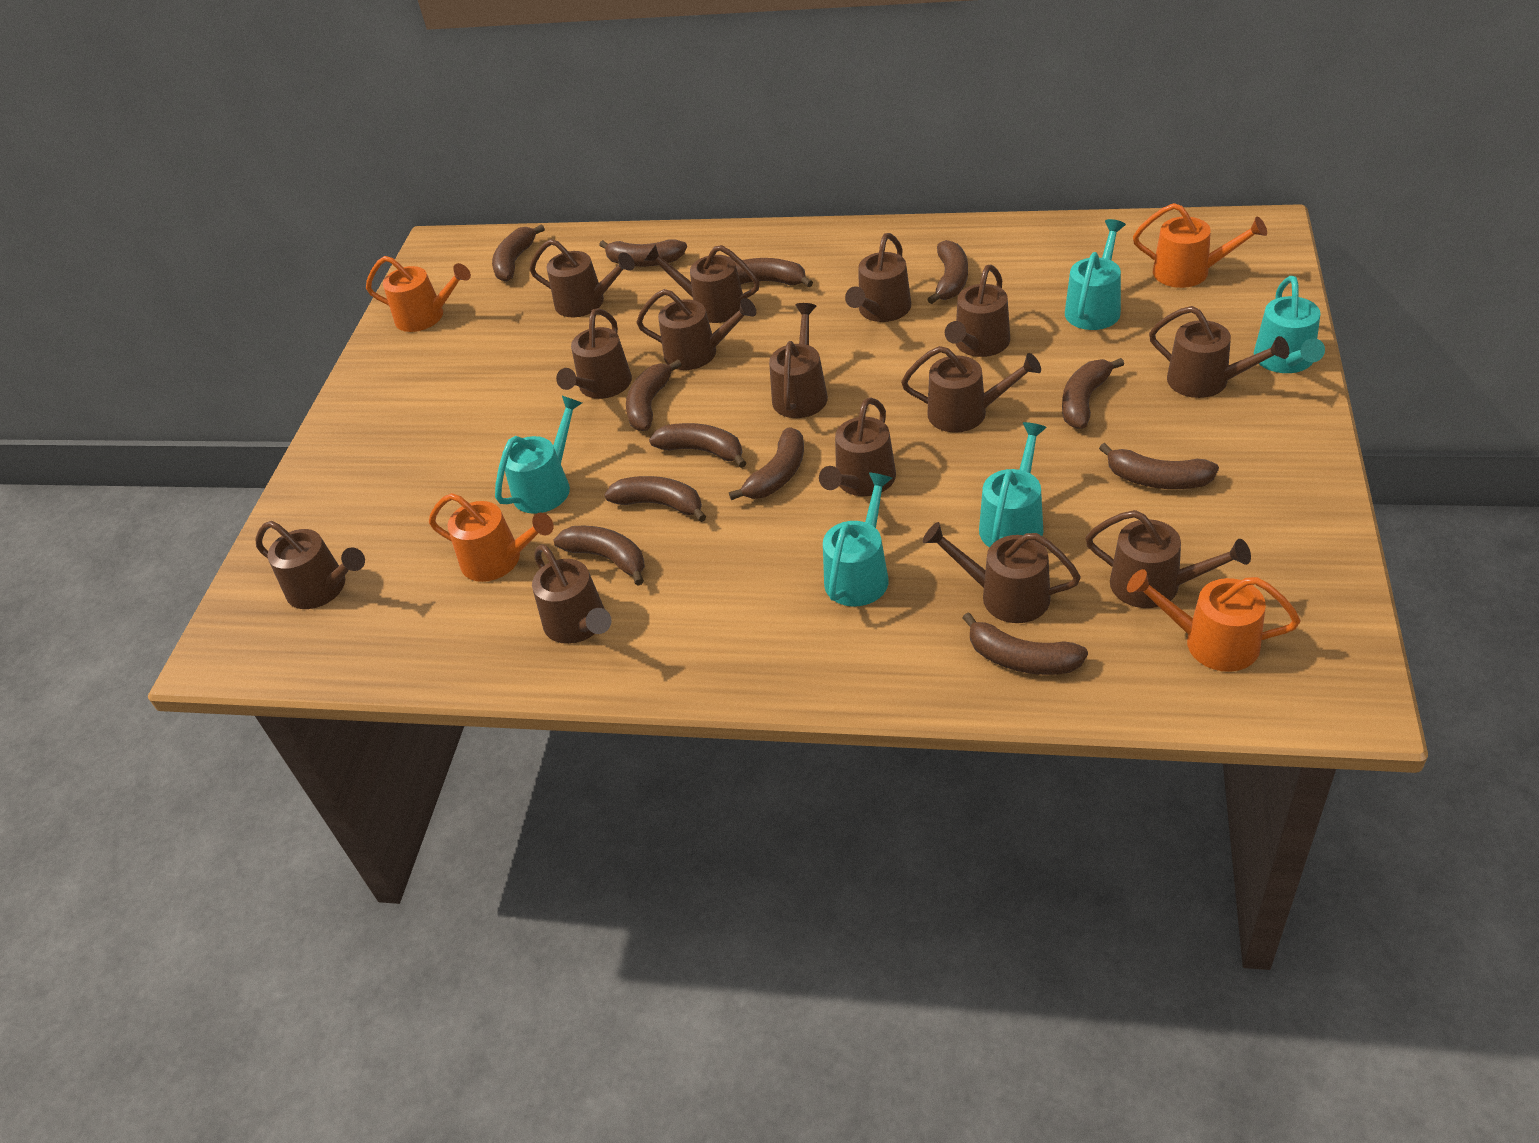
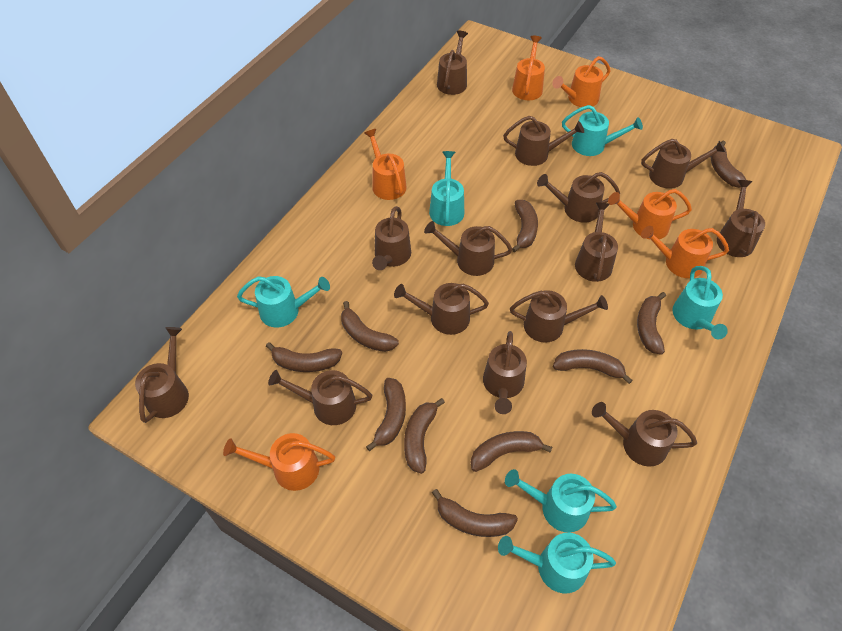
brown banana: [492,224,545,282] [554,526,645,586] [599,239,687,267] [604,476,706,522] [626,360,682,431] [649,423,746,468] [729,428,804,500] [735,258,813,287] [927,240,968,304] [963,612,1088,675] [1062,358,1124,429] [1099,443,1219,489] = 12 -> [266,342,342,372] [341,301,399,352] [366,378,406,451] [404,398,445,474] [432,489,518,537] [470,431,552,472] [512,200,538,252] [553,349,633,384] [637,292,666,355] [711,141,746,188] = 10
orange watering can: [366,256,471,332] [429,493,554,582] [1127,569,1300,672] [1133,203,1267,288] = 4 -> [223,433,335,491] [364,129,407,200] [512,36,545,100] [552,56,611,107] [608,189,692,240] [641,226,729,278] = 6
turquoise watering can: [495,396,582,514] [823,472,892,606] [979,422,1047,548] [1065,219,1126,330] [1254,276,1325,373] = 5 -> [237,276,330,328] [429,151,464,226] [498,533,616,593] [505,469,617,533] [562,105,643,156] [672,266,728,340] = 6

